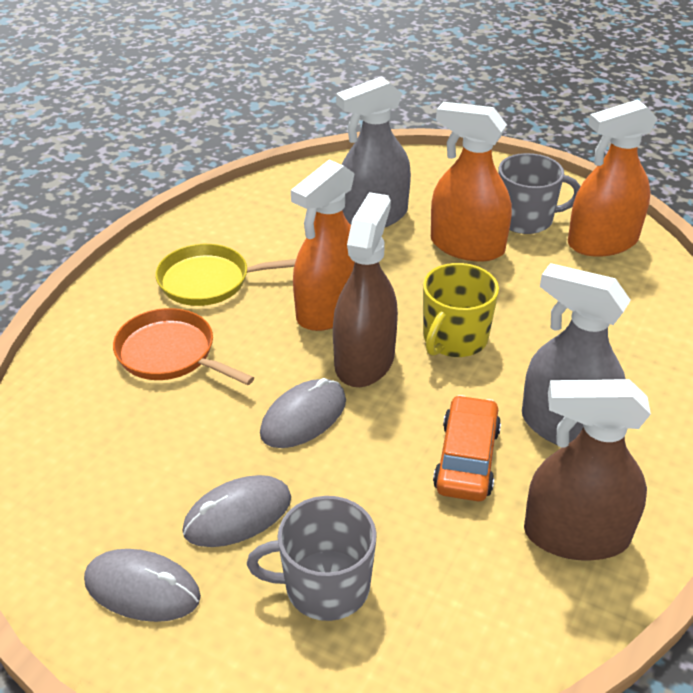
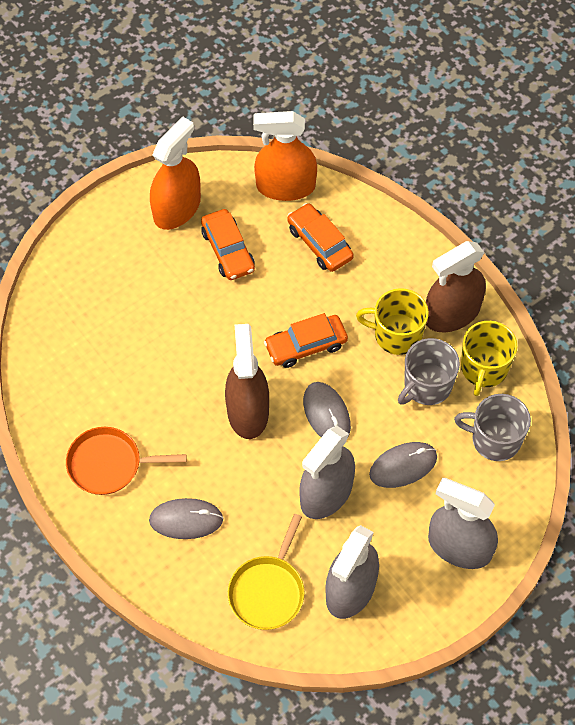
grey spray bottle: [336,76,411,227] [522,263,631,445] = 2 -> [299,426,355,519] [325,525,379,619] [428,478,498,569] = 3
orange car: [433,395,501,501] = 1 -> [201,209,255,280] [264,313,348,368] [287,203,354,272] = 3
orange spray bottle: [291,160,355,331] [431,102,512,262] [568,99,658,257] = 3 -> [150,117,201,230] [253,111,317,201] = 2
yellow mug: [423,263,499,357] = 1 -> [356,288,429,355] [461,321,518,396] = 2

